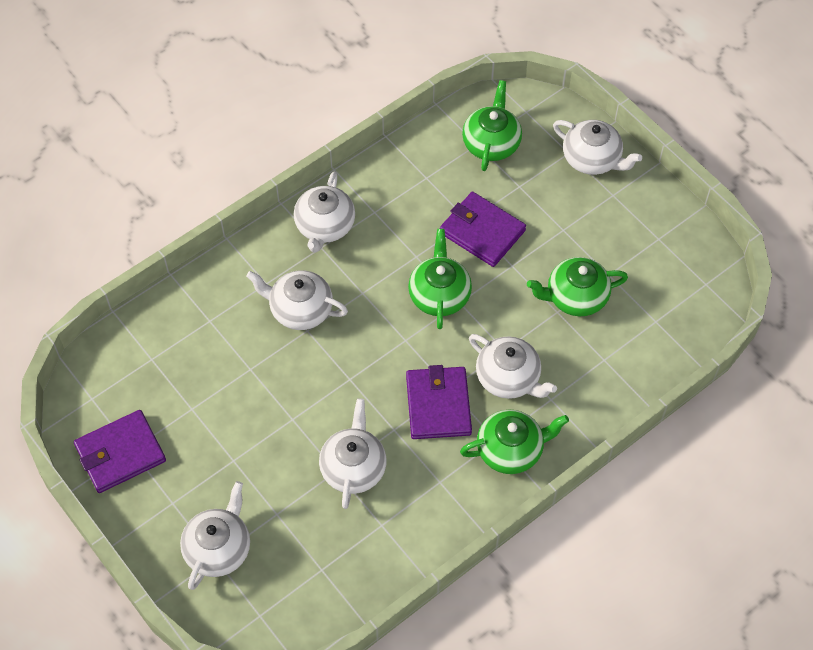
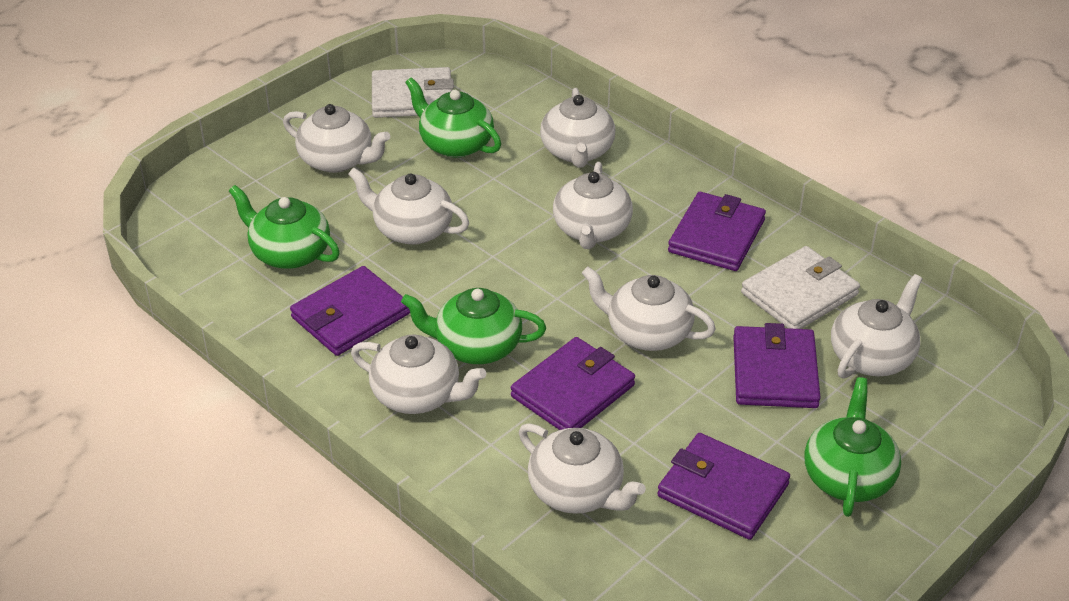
purple wallet: [74,410,166,493] [406,365,472,439] [440,192,526,267] = 3 -> [290,266,410,356] [511,337,635,430] [657,433,790,540] [668,192,766,271] [733,323,821,408] = 5
white teapot: [180,481,250,590] [246,270,348,330] [294,172,355,253] [319,398,387,509] [469,334,557,399] [553,120,642,175] = 6 -> [283,104,390,173] [348,167,469,245] [351,335,486,414] [519,423,646,514] [540,88,615,168] [553,162,633,249] [582,266,716,351] [831,274,923,379] = 8
white wallet: none = 0 -> [372,67,454,118] [741,246,860,329] = 2

